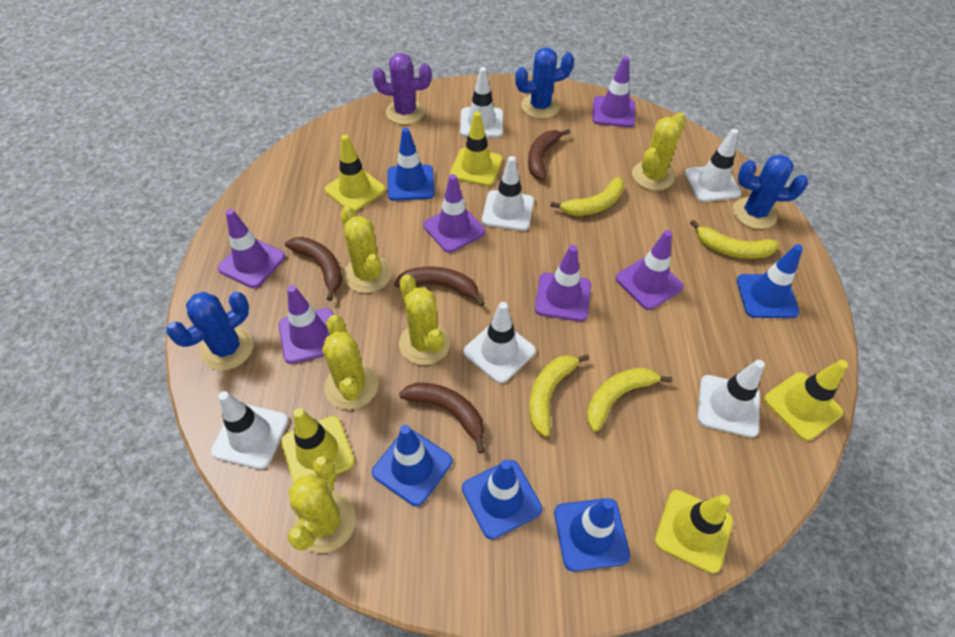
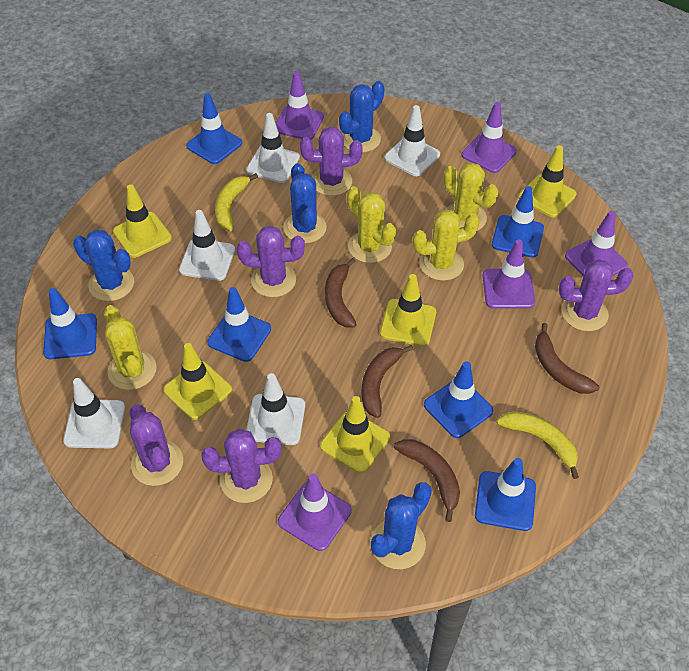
blue cactus: [166,292,254,371] [515,47,574,119] [733,154,808,229] = 3 -> [73,230,134,301] [283,163,327,243] [339,81,384,153] [371,482,432,569] = 4
blue traffic cone: [372,425,452,506] [387,128,435,201] [462,459,542,540] [554,498,630,572] [737,244,803,318] = 5 -> [43,288,97,359] [186,93,242,164] [207,287,271,362] [424,361,493,438] [475,458,536,531] [492,186,544,257] = 6
purple cactus: [372,53,432,125] = 1 -> [129,404,183,486] [201,429,281,503] [237,226,305,297] [300,127,363,196] [559,259,634,331] = 5
purple traffic cone: [218,209,285,288] [279,285,334,364] [423,174,485,253] [535,245,591,321] [593,56,635,127] [616,230,684,310] = 6 -> [276,72,324,140] [278,474,352,551] [461,102,517,173] [483,239,535,308] [565,211,628,276] = 5
white traffic cone: [211,391,289,469] [460,67,503,138] [464,302,536,384] [482,156,534,231] [685,129,741,202] [697,360,765,438] = 6 -> [63,378,125,449] [179,210,235,281] [246,113,300,183] [246,373,305,445] [385,105,440,176] = 5
yellow banana: [529,354,589,437] [550,177,624,216] [587,367,672,432] [690,220,779,259] = 4 -> [215,173,258,231] [496,411,579,479] = 2
yellow cactus: [288,455,356,553] [322,315,379,410] [340,206,392,293] [399,274,451,365] [632,112,686,191] = 5 -> [104,305,157,390] [347,186,396,263] [413,210,480,281] [444,163,498,231] = 4

